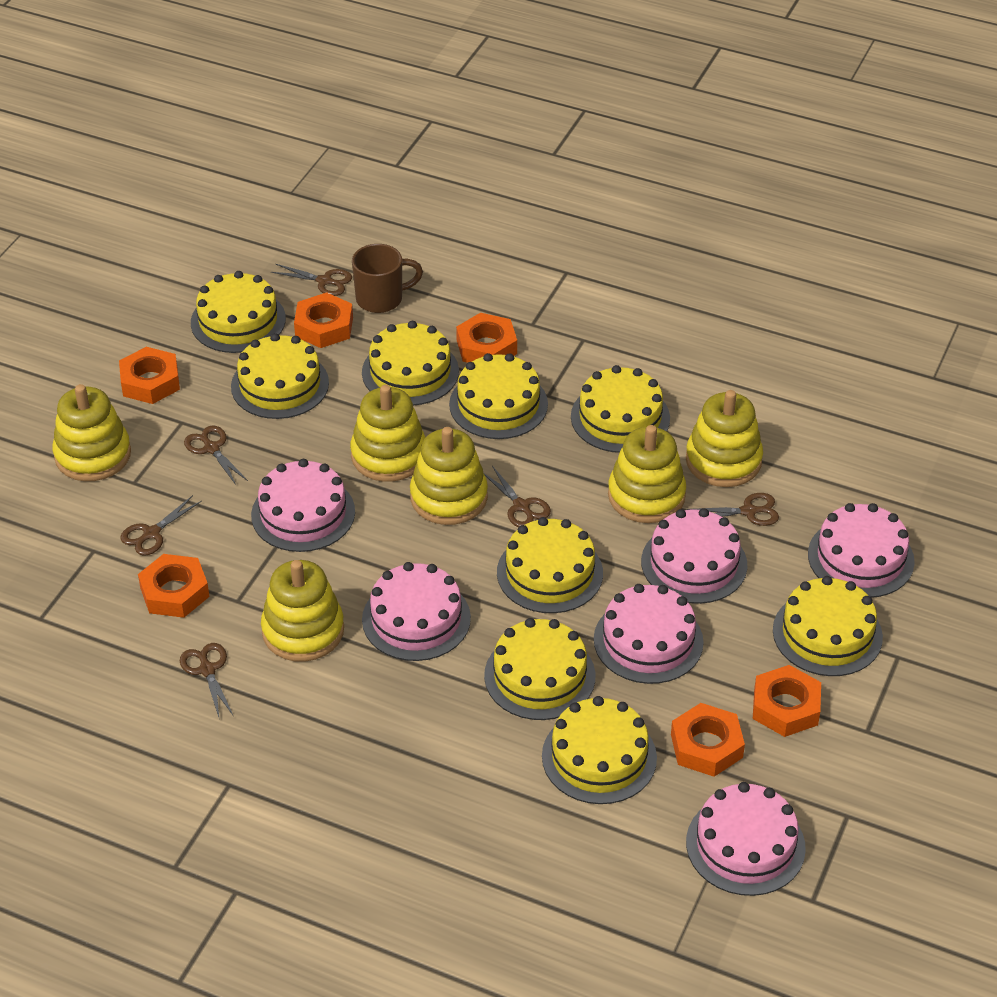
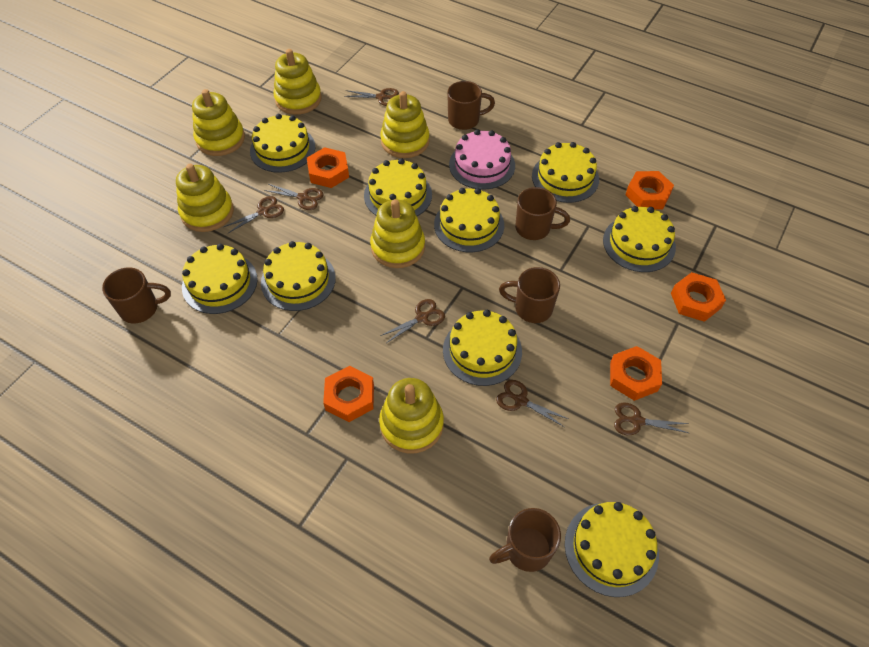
brown mug: [352,244,423,313] = 1 -> [102,267,171,324] [447,81,495,130] [489,508,561,572] [499,267,560,323] [515,187,570,240] = 5
orange nut: [119,347,180,404] [138,554,210,618] [294,292,353,348] [456,313,517,363] [671,703,745,777] [753,665,821,737] = 6 -> [307,147,349,188] [323,366,374,422] [610,346,662,401] [625,171,674,210] [671,272,726,322] = 5
pink cake: [251,459,355,552] [362,562,471,661] [594,584,704,684] [641,508,747,604] [686,782,806,896] [808,503,915,598] = 6 -> [449,130,515,190] = 1

